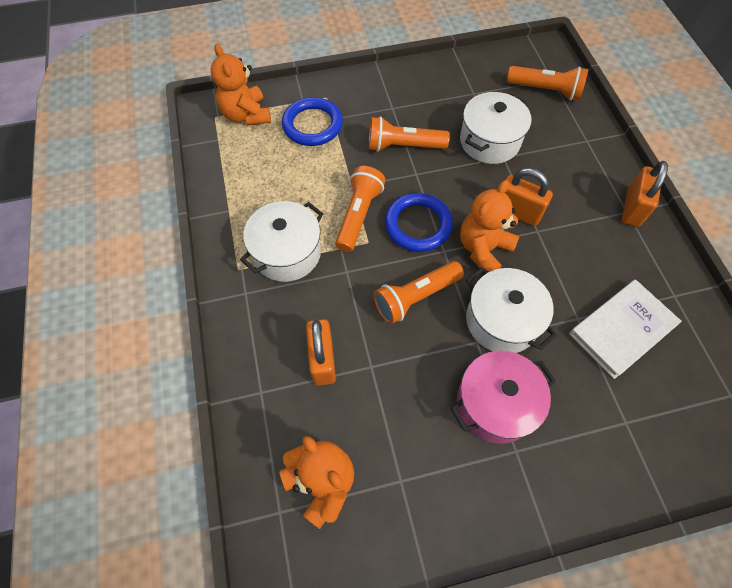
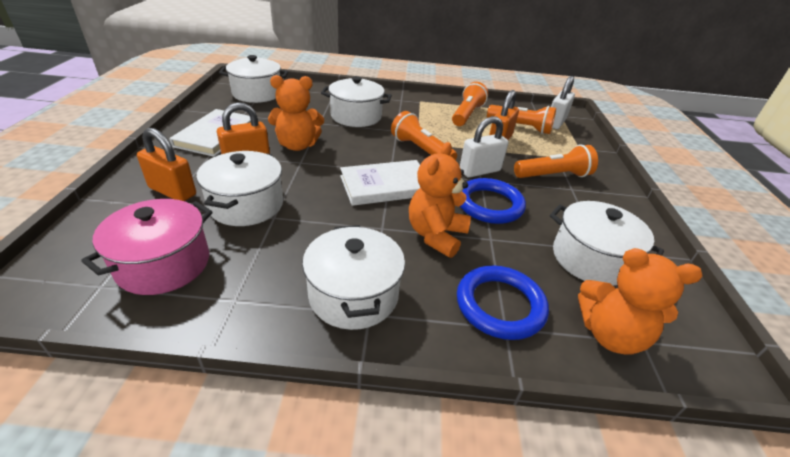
white book: [569,279,682,379] = 1 -> [169,109,251,157] [340,160,421,206] = 2
white padlock: none = 0 -> [460,116,508,178] [551,76,575,129] = 2
white pot: [240,201,324,282] [460,92,531,164] [466,267,557,353] = 3 -> [197,151,283,226] [219,55,288,103] [302,225,405,330] [321,76,392,127] [550,201,664,286] = 5

